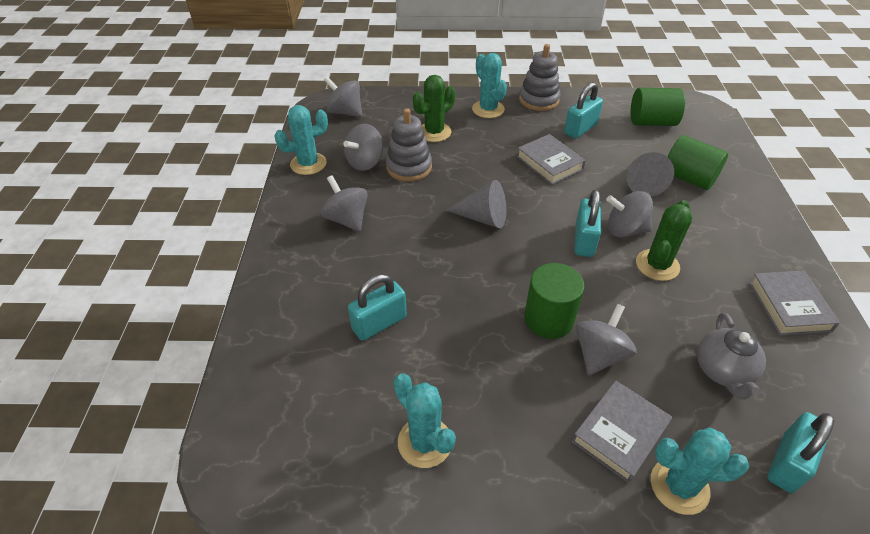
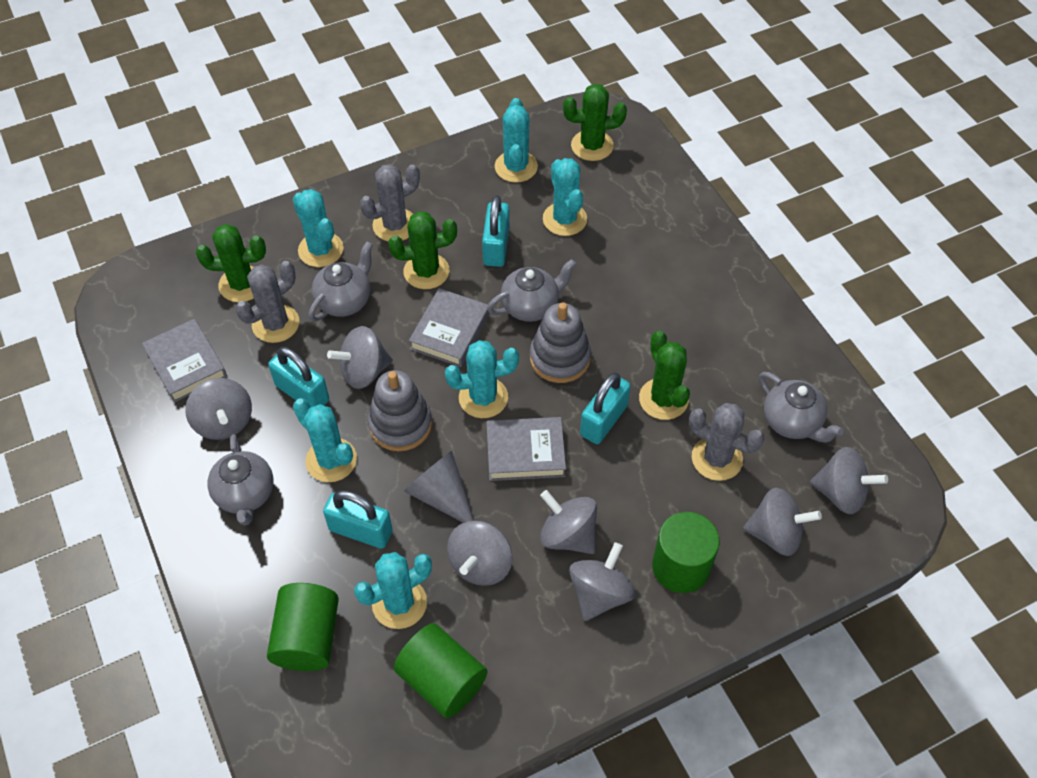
green cactus: [413,75,455,142] [636,200,692,281] = 2 -> [196,224,266,302] [388,211,457,289] [563,83,627,161] [639,331,690,420] = 4
grey cactus: none = 0 -> [236,261,299,343] [360,164,420,241] [689,403,765,481] = 3
grey cone: [445,180,506,228] [627,152,674,196] = 2 -> [404,451,474,523] = 1
grey spinning top: [321,175,368,232] [324,76,362,117] [343,124,383,171] [575,304,637,376] [606,191,653,238] = 5 -> [185,378,252,440] [327,326,393,389] [447,521,512,586] [540,490,597,554] [569,542,635,621] [743,488,822,556] [810,447,888,514] = 7
grey teapot: [697,313,766,400] = 1 -> [207,434,273,526] [309,242,373,321] [487,259,576,322] [759,372,844,442] = 4
turquoise cactus: [274,105,328,175] [394,374,456,468] [472,53,507,118] [651,427,749,515] = 4 -> [293,189,344,267] [293,398,357,482] [354,552,432,629] [445,340,519,418] [495,98,538,183] [543,158,587,236] = 6

